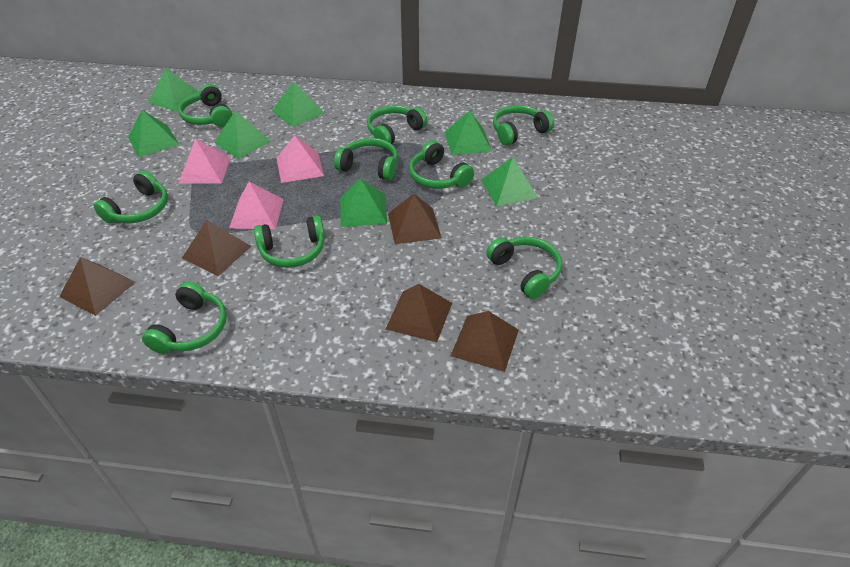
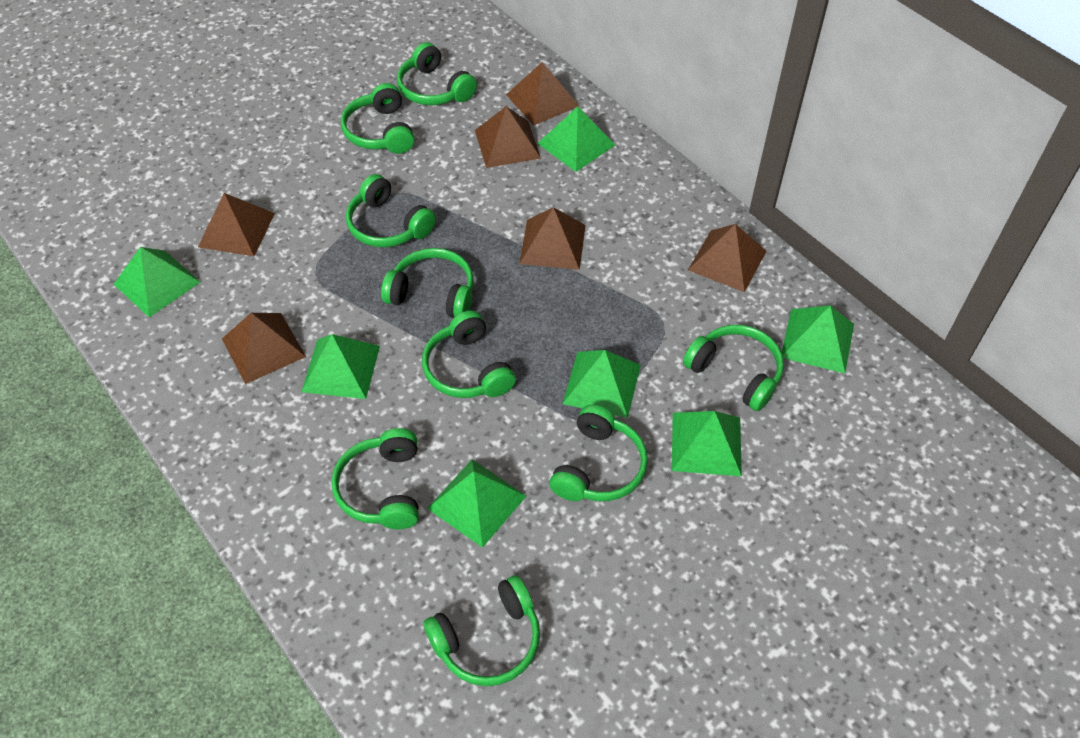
brown pyramid: [59,257,135,316] [182,220,252,276] [386,284,452,342] [388,194,442,244] [451,311,519,372] = 5 -> [198,193,275,256] [222,313,306,384] [475,106,541,168] [506,62,579,125] [519,207,586,270] [688,224,767,292] = 6
pink pyramid: [178,138,230,184] [229,182,284,229] [277,135,324,183] = 3 -> none = 0

